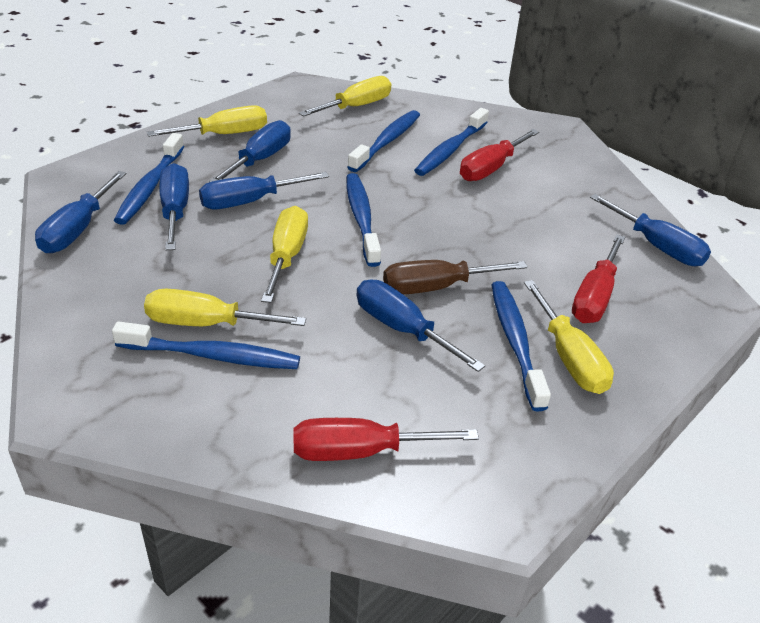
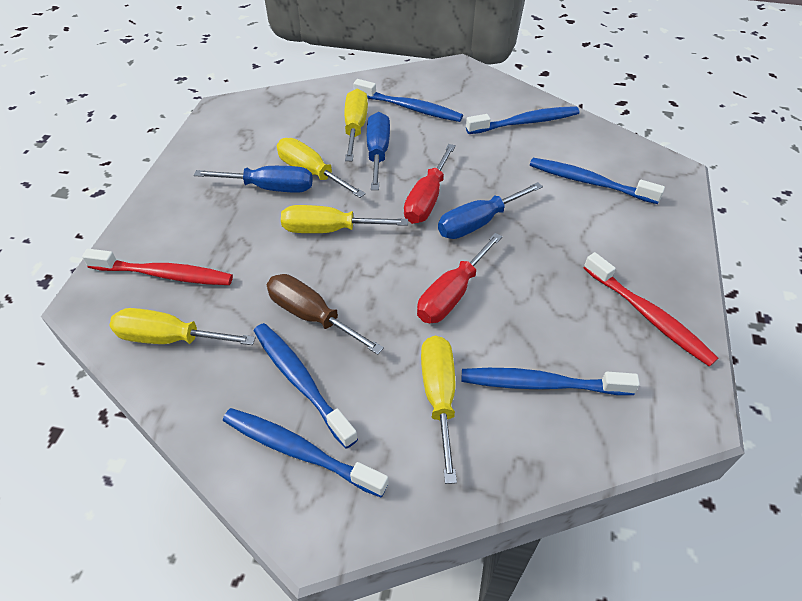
blue screwdriver: [35,171,127,253] [160,163,189,250] [199,172,329,209] [209,120,291,182] [356,280,485,372] [590,194,711,266] = 6 -> [194,166,313,193] [367,112,390,190] [438,182,543,239] = 3
red screwdriver: [293,418,479,461] [460,129,539,181] [572,234,625,323] = 3 -> [404,144,456,224] [417,233,503,323] = 2
red toothbrush: none = 0 -> [82,249,233,285] [584,252,718,367] = 2

